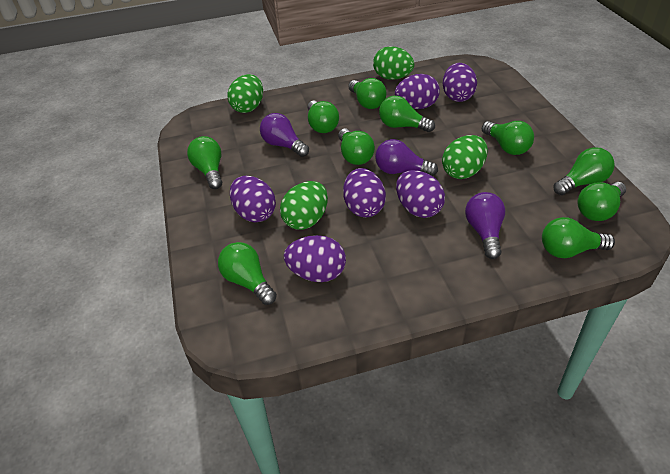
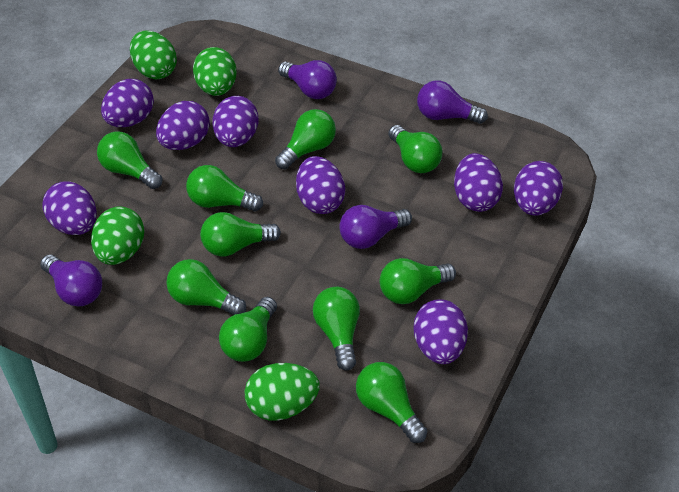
purple egg: [230,176,276,222] [284,235,346,282] [343,168,386,217] [395,74,440,109] [396,170,445,218] [443,63,477,102] = 6 -> [43,181,97,235] [101,79,154,127] [156,101,210,150] [212,96,259,147] [296,156,345,214] [413,299,468,364] [454,153,503,212] [514,161,563,216] = 8
purple light bulb: [260,113,309,157] [375,139,438,176] [465,192,505,259] = 3 -> [40,255,102,306] [278,60,337,99] [339,205,412,249] [417,80,488,124] = 4

